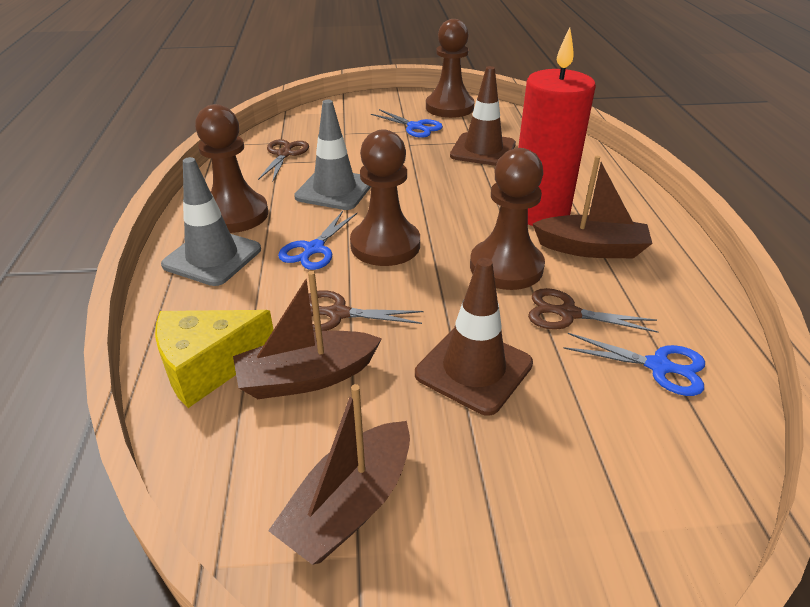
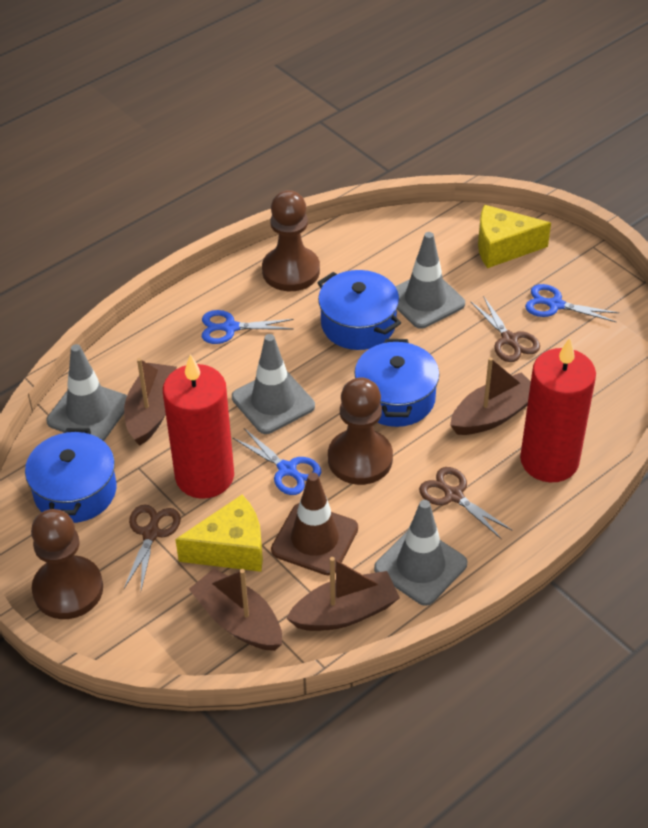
blue pot: none = 0 -> [25,428,117,523] [317,270,401,350] [355,339,439,427] = 3
brown boat: [233,271,382,399] [268,384,410,565] [533,156,653,258] = 3 -> [124,358,177,446] [189,568,282,651] [286,557,400,631] [450,357,531,435] = 4
brown pawn: [195,104,268,233] [350,129,420,266] [426,19,475,118] [470,148,545,290] = 4 -> [31,509,103,619] [262,190,320,291] [328,377,393,485] = 3
brown traffic cone: [415,258,533,416] [450,66,516,166] = 2 -> [271,473,358,575] = 1
grey traffic cone: [161,157,261,286] [294,100,371,210] = 2 -> [46,344,127,441] [232,334,315,434] [374,500,467,606] [395,232,465,329] = 4
red candle: [518,28,596,226] = 1 -> [163,354,234,499] [520,338,596,482] = 2
yellow cheese: [155,310,273,408] = 1 -> [175,495,263,572] [478,205,551,268] = 2

